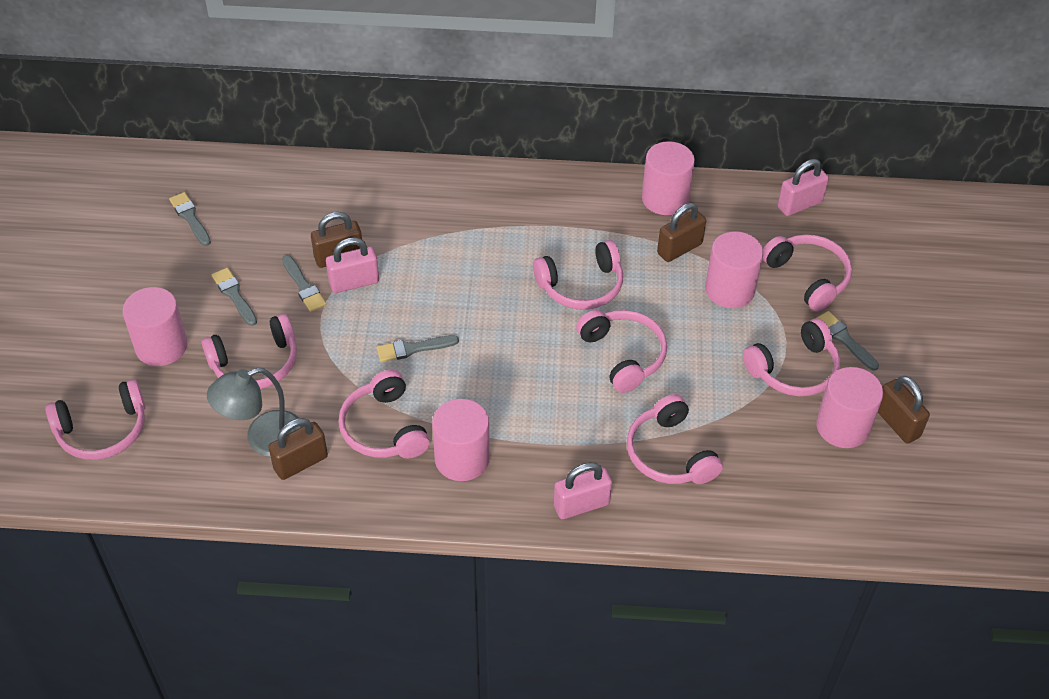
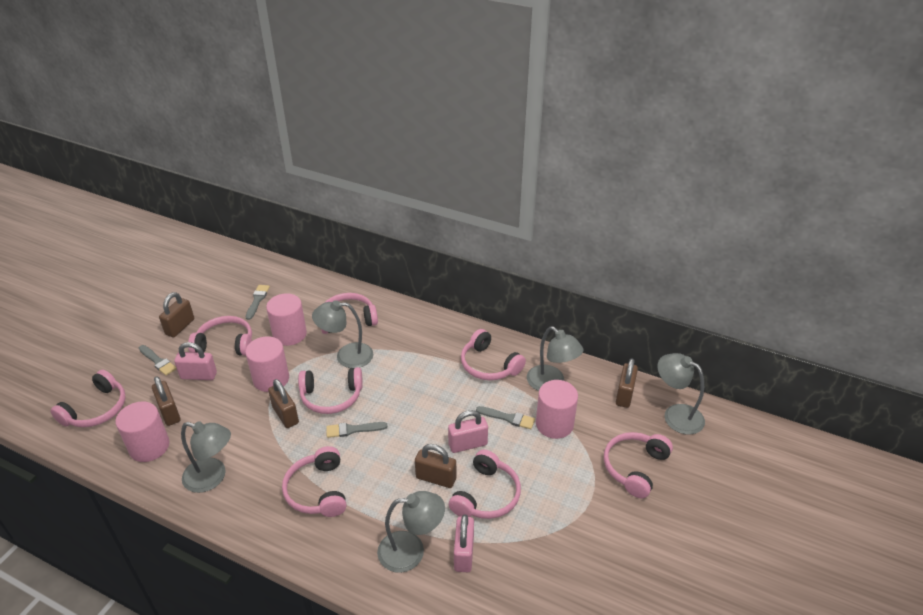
brown padlock: [268,418,328,480] [311,212,362,268] [657,203,706,262] [878,376,930,444] = 4 -> [152,376,180,426] [159,292,194,337] [268,379,299,428] [415,444,456,488] [616,358,638,408] = 5
grey brush: [169,192,211,246] [212,268,257,326] [282,255,327,312] [377,335,459,362] [817,311,879,371] = 5 -> [139,345,177,376] [246,285,270,320] [326,422,388,438] [476,406,535,429] = 4
grey lamp: [207,368,303,457] = 1 -> [181,421,231,493] [312,300,373,368] [377,491,445,573] [527,326,584,391] [658,353,705,435] = 5
pink cylinder: [122,287,188,366] [432,399,490,481] [642,141,695,215] [705,231,763,308] [816,367,883,448] = 5 -> [115,402,170,462] [245,336,289,392] [266,293,307,346] [536,380,578,439] = 4

